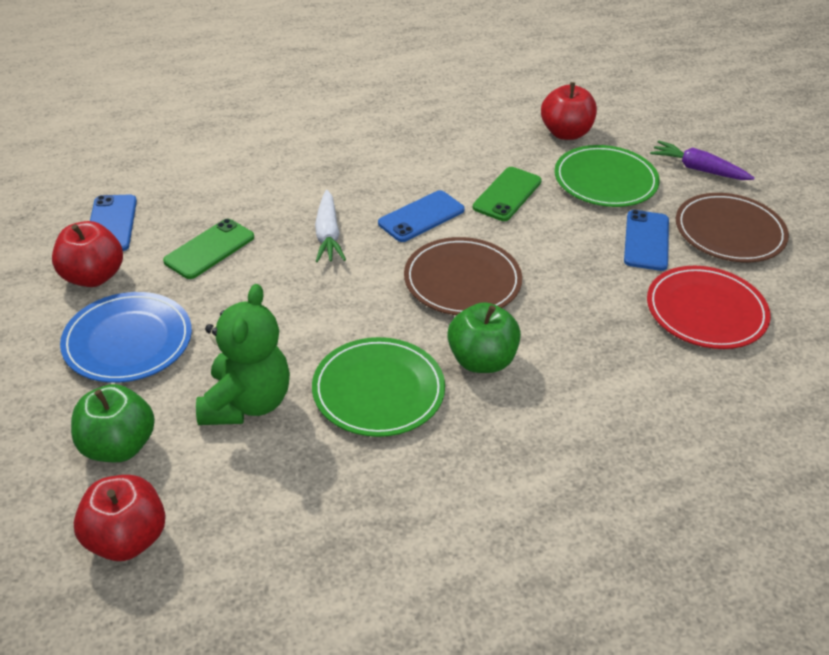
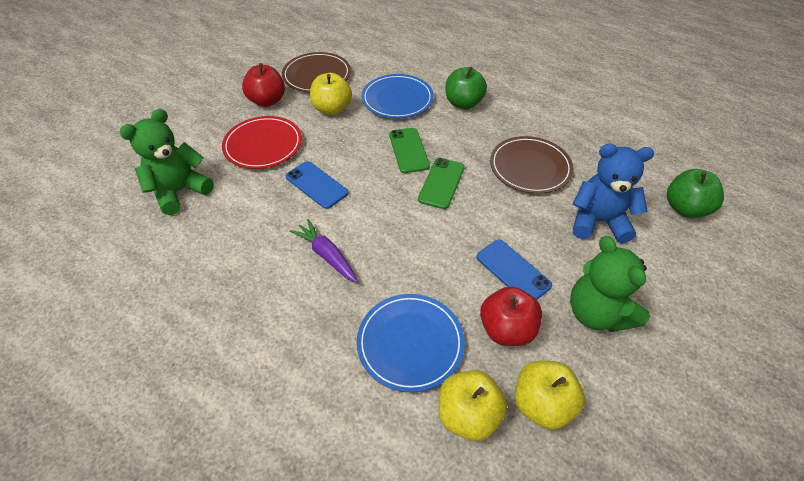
blue phone: [90,194,137,251] [378,190,465,242] [624,210,669,271] = 3 -> [286,161,348,209] [476,240,552,300] = 2
blue plate: [60,292,192,383] = 1 -> [357,294,465,392] [362,74,434,119] = 2
blue teddy bear: none = 0 -> [573,144,654,243] = 1
green plate: [312,337,445,437] [554,145,660,207] = 2 -> none = 0
green teddy bear: [196,284,290,425] = 1 -> [119,109,214,215] [570,236,650,332] = 2
red apple: [52,221,123,287] [74,475,166,561] [541,82,597,140] = 3 -> [242,63,285,107] [480,286,542,346] = 2
white carrot: [315,190,346,262] = 1 -> none = 0
yellow apple: none = 0 -> [310,73,352,115] [439,370,507,441] [515,361,585,430] = 3

